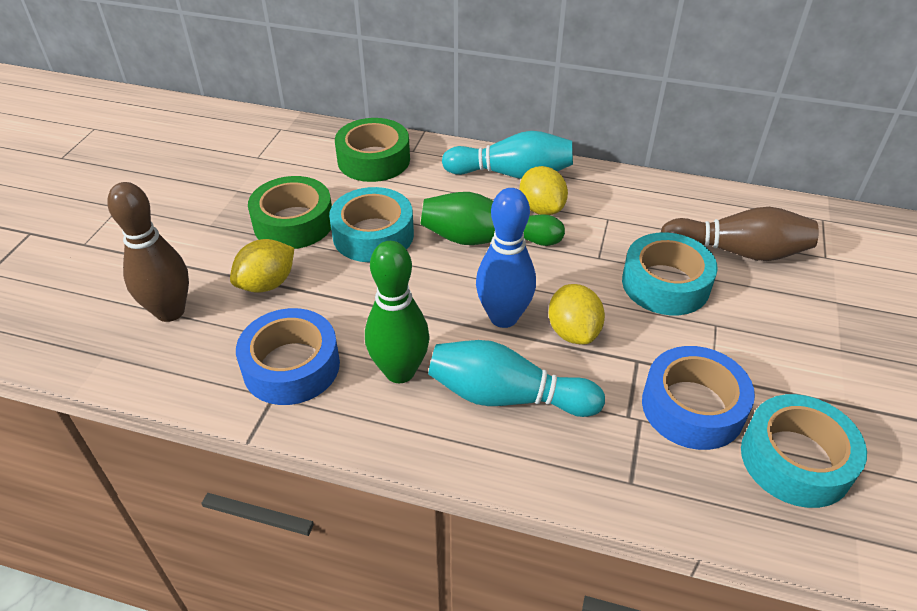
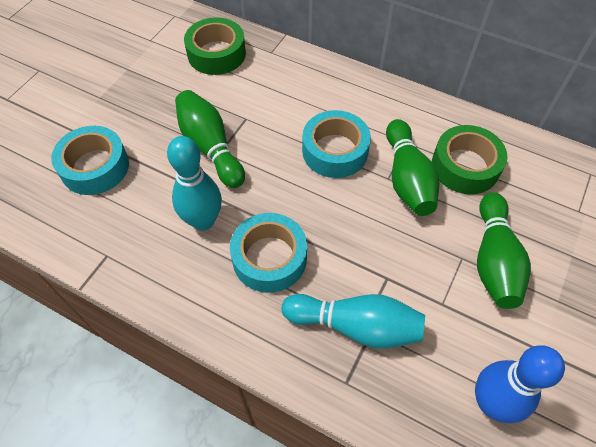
blue tape: [236,308,340,405] [642,346,755,450] = 2 -> none = 0
brown bowling pin: [107,182,189,322] [660,207,819,261] = 2 -> none = 0
green bowling pin: [365,241,430,383] [420,192,565,246] = 2 -> [175,90,245,188] [386,119,439,216] [477,192,531,309] = 3
yellow lemon: [230,239,294,293] [520,166,568,215] [549,284,605,345] = 3 -> none = 0

